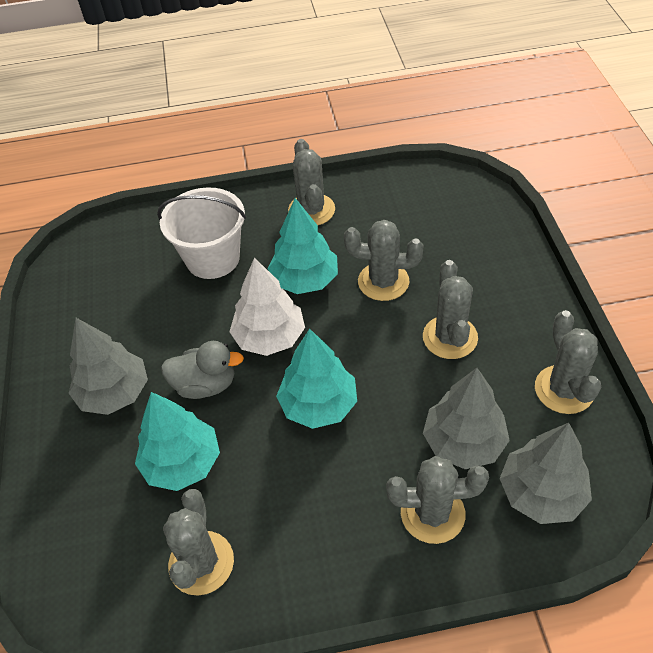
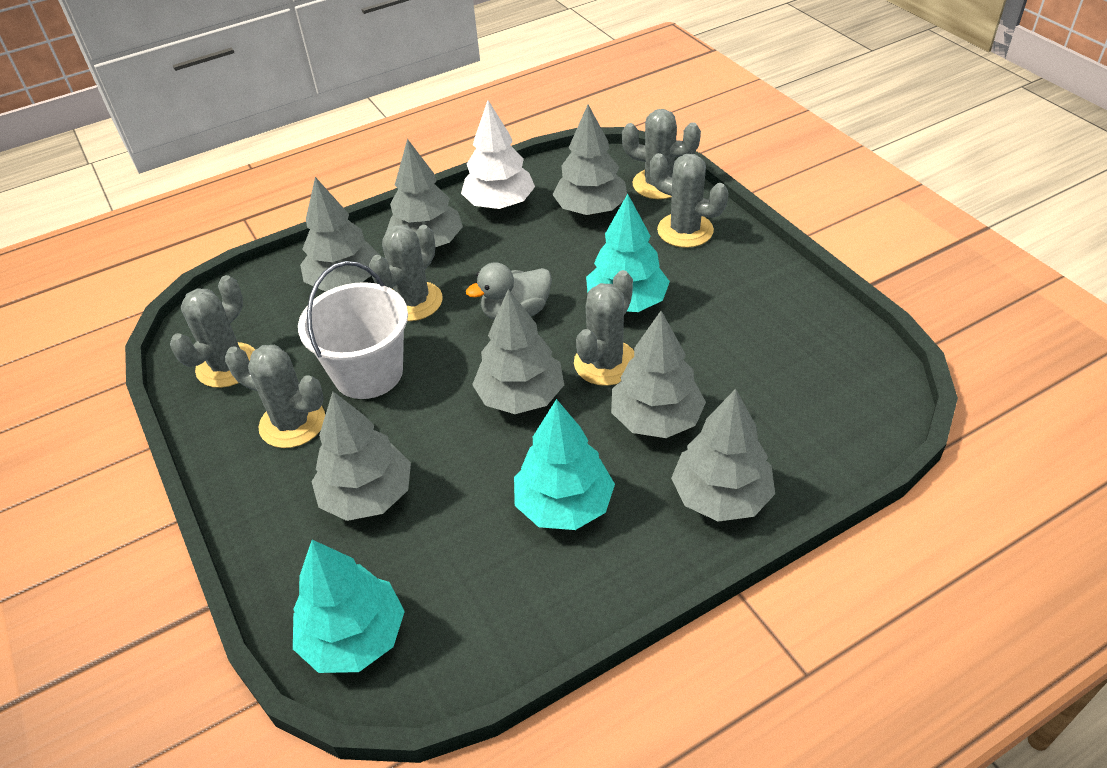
grey tree: [69,318,148,415] [423,368,510,469] [500,423,592,524] = 3 -> [300,177,380,291] [311,391,411,521] [387,139,463,247] [472,289,564,414] [552,105,627,215] [611,311,706,438] [671,389,775,522] = 7

